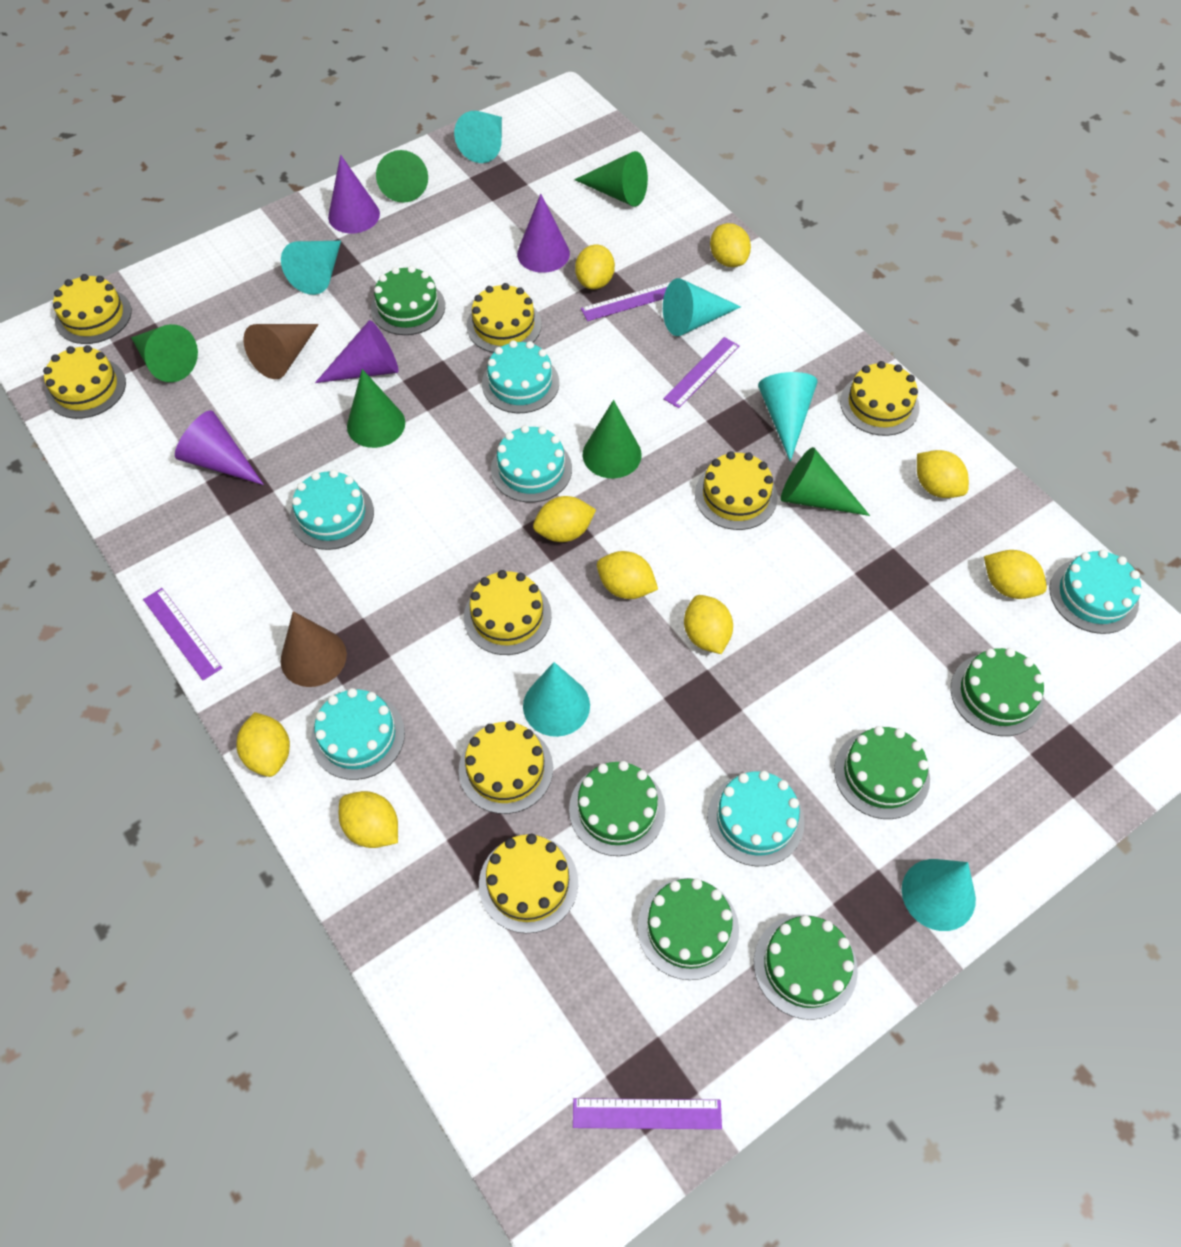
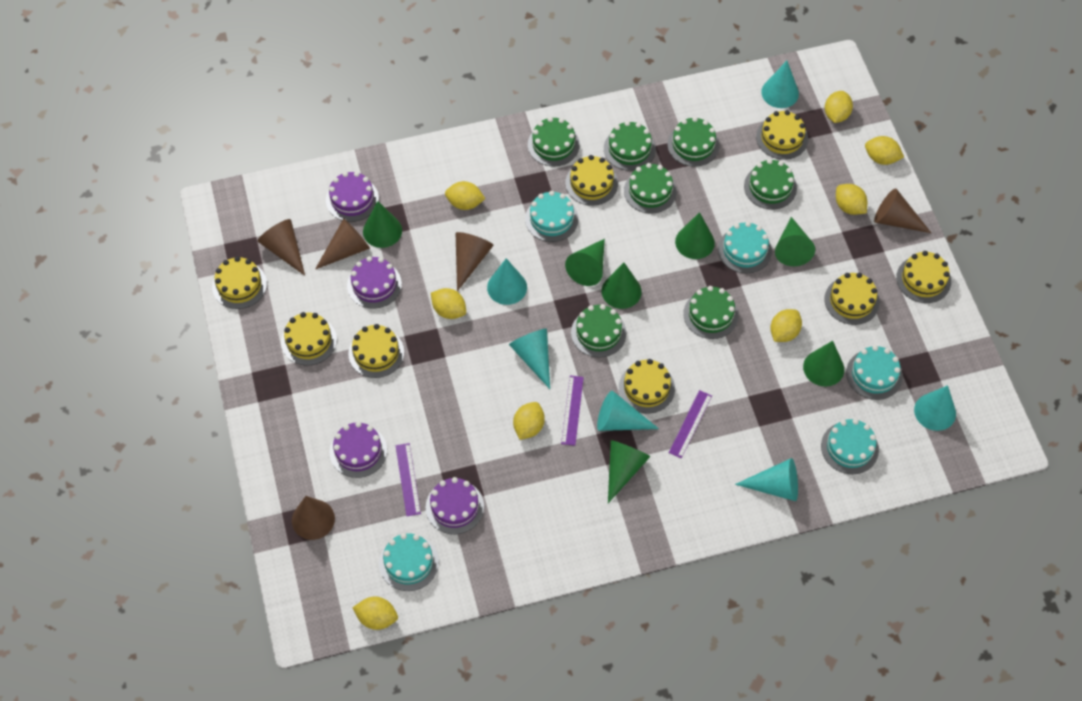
brown cone: [243,324,319,379] [281,611,347,687] = 2 -> [258,219,305,276] [292,496,335,540] [315,218,370,270] [456,232,493,291] [874,189,931,233] = 5
green cake: [371,266,445,335] [569,761,665,856] [637,878,739,980] [754,914,858,1020] [834,726,930,819] [951,648,1044,736] = 6 -> [528,117,580,166] [571,304,626,357] [604,121,656,171] [624,163,677,214] [667,117,719,167] [683,286,739,339] [744,159,797,209] = 7
green cone: [131,324,198,382] [347,369,405,448] [376,150,428,203] [574,151,648,207] [583,400,642,478] [781,447,870,516] = 6 -> [363,201,402,248] [565,239,605,286] [602,263,642,309] [608,440,650,503] [675,212,715,259] [775,217,815,266] [803,341,844,386] = 7
purple cake: none = 0 -> [326,171,379,222] [330,422,387,478] [347,256,402,309] [426,477,484,534] = 4
purple cone: [175,410,264,485] [315,320,399,383] [328,155,380,233] [517,194,570,273] = 4 -> none = 0
purple ruler: [143,588,222,681] [573,1098,722,1129] [581,282,670,321] [663,337,739,408] = 4 -> [396,443,421,516] [561,375,584,446] [669,390,712,458] = 3
turquoise cake: [290,470,374,550] [311,688,405,780] [482,340,559,413] [491,425,572,502] [707,771,805,866] [1049,550,1142,634] = 6 -> [379,533,439,591] [525,191,578,242] [718,222,772,274] [821,419,879,474] [846,345,903,400] = 5
yellow lemon: [237,712,290,777] [339,791,398,848] [533,496,596,542] [575,244,615,289] [597,551,658,599] [684,595,733,654] [710,223,751,267] [917,450,969,498] [984,550,1047,599] = 9 -> [352,597,398,630] [431,288,466,319] [445,181,485,210] [513,402,545,440] [770,309,802,342] [825,91,853,123] [836,184,867,215] [865,136,904,165] = 8

